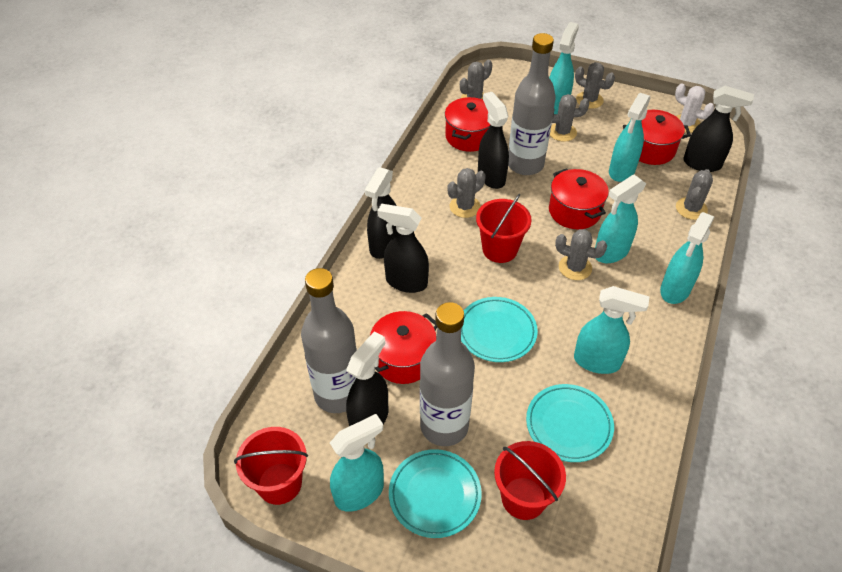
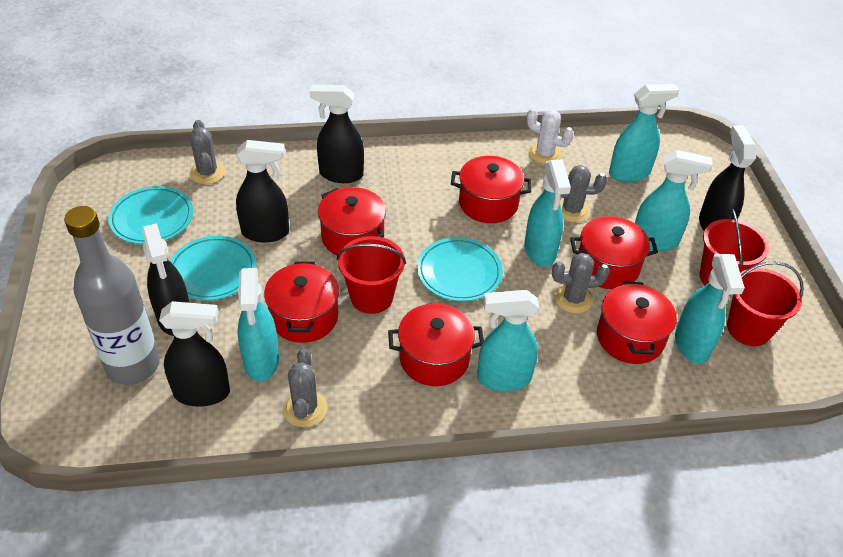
grey bottle: [301,268,357,413] [420,302,475,446] [508,33,556,175] = 3 -> [64,206,160,385] = 1
grey cactus: [447,168,486,218] [460,60,492,99] [550,94,589,142] [555,229,607,280] [575,62,615,109] [676,169,713,220] = 6 -> [190,120,225,184] [283,348,328,427] [552,253,610,314] [560,165,607,222] = 4
red pot: [370,311,437,384] [445,97,490,152] [549,168,609,229] [623,110,691,165] = 4 -> [264,261,339,343] [318,187,386,255] [388,303,484,386] [451,156,532,223] [570,216,658,289] [597,281,677,364] = 6

